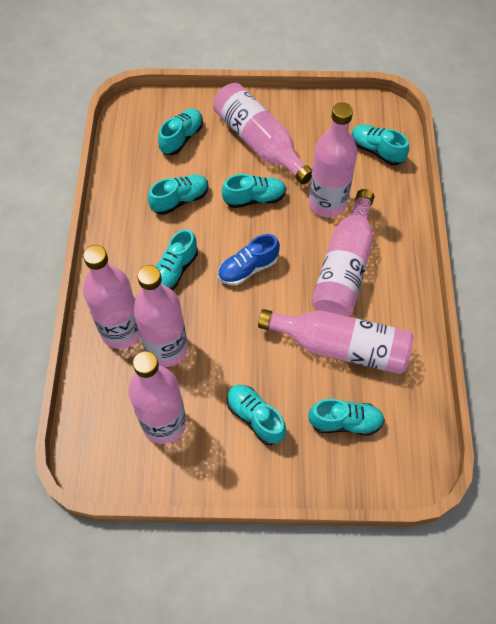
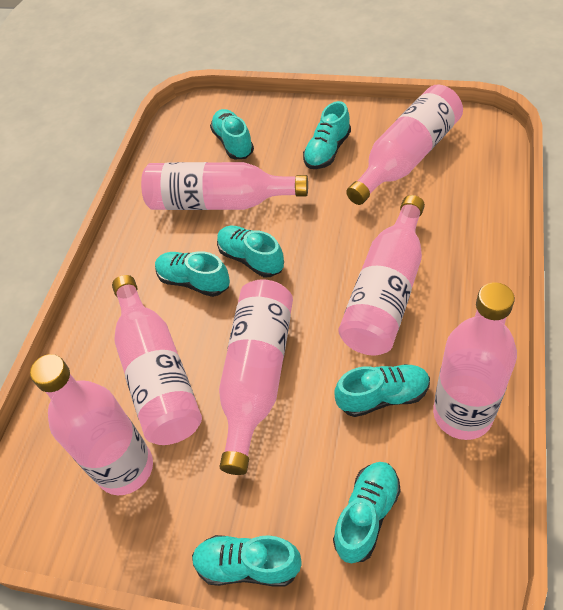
blue shoe: [218,234,280,285] = 1 -> none = 0

